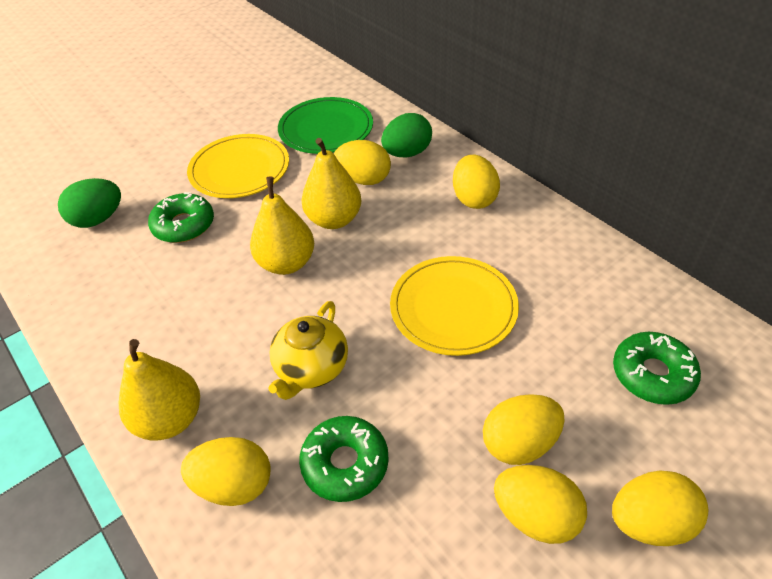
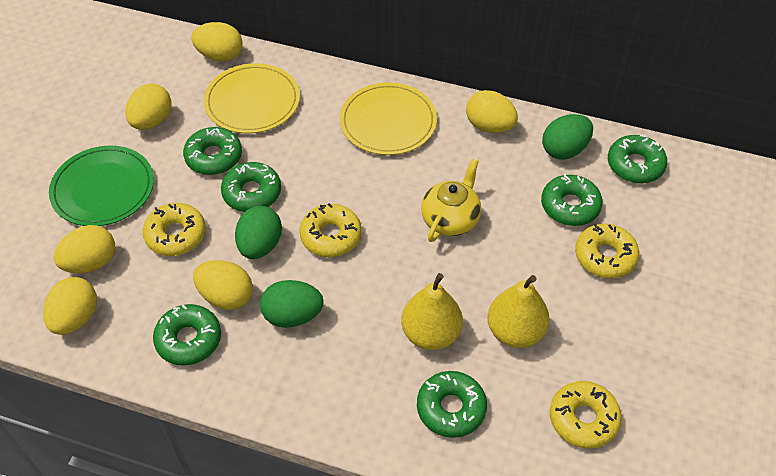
green donut: [148,192,214,243] [299,416,389,502] [613,332,701,405] = 3 -> [153,304,221,365] [183,127,242,175] [221,162,281,212] [417,371,487,438] [541,173,603,226] [608,135,667,183] = 6
green egg: [58,178,121,228] [381,113,432,157] = 2 -> [235,206,282,259] [260,280,324,328] [542,114,593,160] = 3
yellow donut: none = 0 -> [143,203,206,256] [300,203,362,257] [550,381,622,449] [575,224,639,278] = 4
yellow pear: [119,339,200,441] [250,177,314,275] [302,138,362,229] = 3 -> [401,273,463,350] [487,275,550,348] = 2

